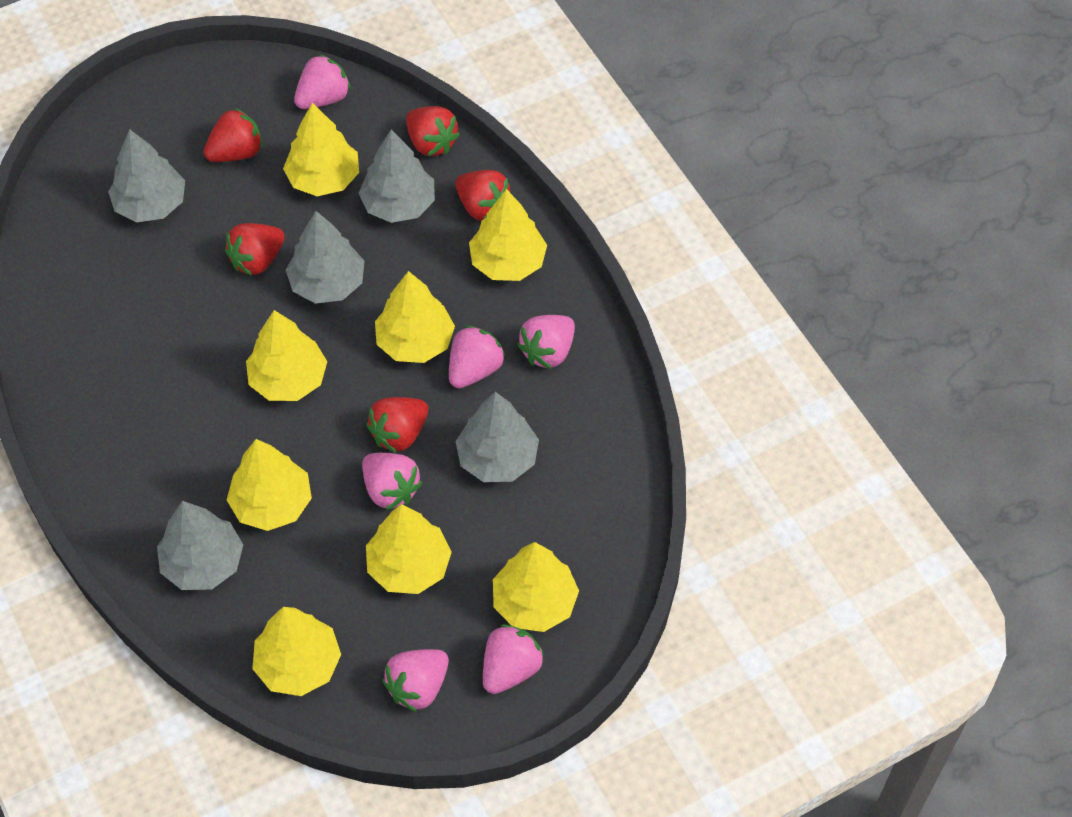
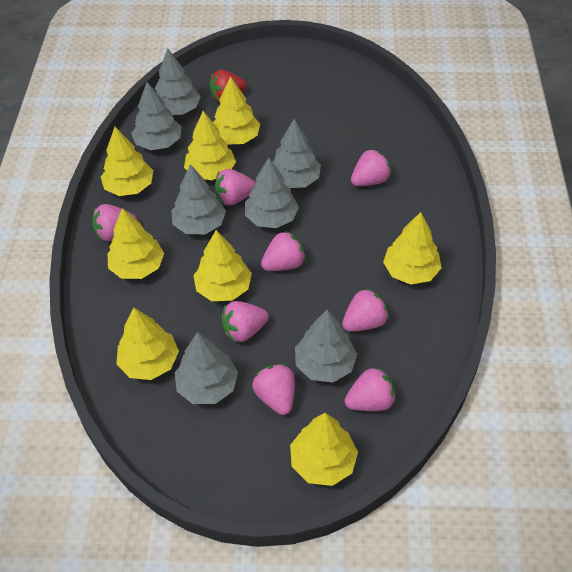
grey tree: [108,129,185,223] [157,501,243,590] [286,211,364,304] [359,129,435,223] [455,392,539,482] = 5 -> [131,82,181,150] [155,48,201,115] [171,164,226,234] [175,332,238,404] [245,158,299,228] [273,119,321,188] [295,310,357,382] = 7
pink strawberry: [294,54,351,109] [362,453,422,510] [383,649,449,712] [449,325,505,388] [483,624,545,694] [517,315,575,369] = 6 -> [92,204,137,241] [215,169,256,205] [221,301,269,342] [252,364,295,415] [261,231,306,271] [342,288,389,332] [344,366,396,411] [351,149,391,186] = 8
red strawberry: [204,108,263,162] [225,223,285,276] [367,397,428,453] [406,106,460,156] [455,170,510,221] = 5 -> [209,70,247,103] = 1

